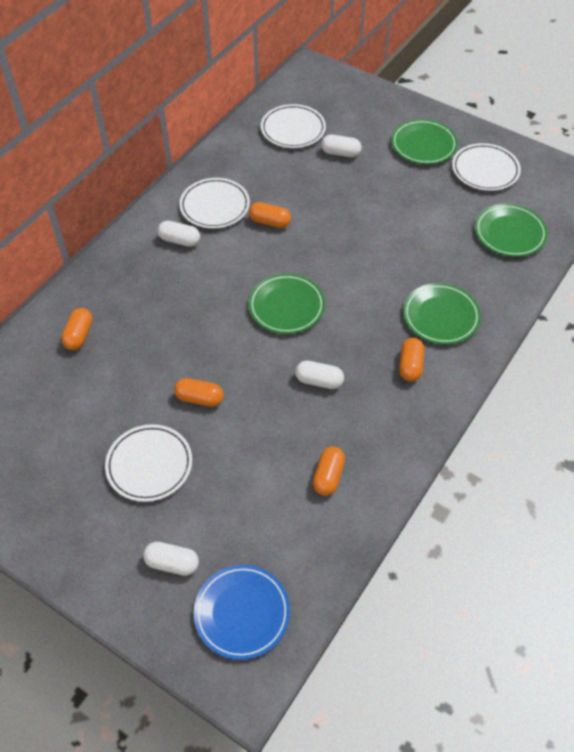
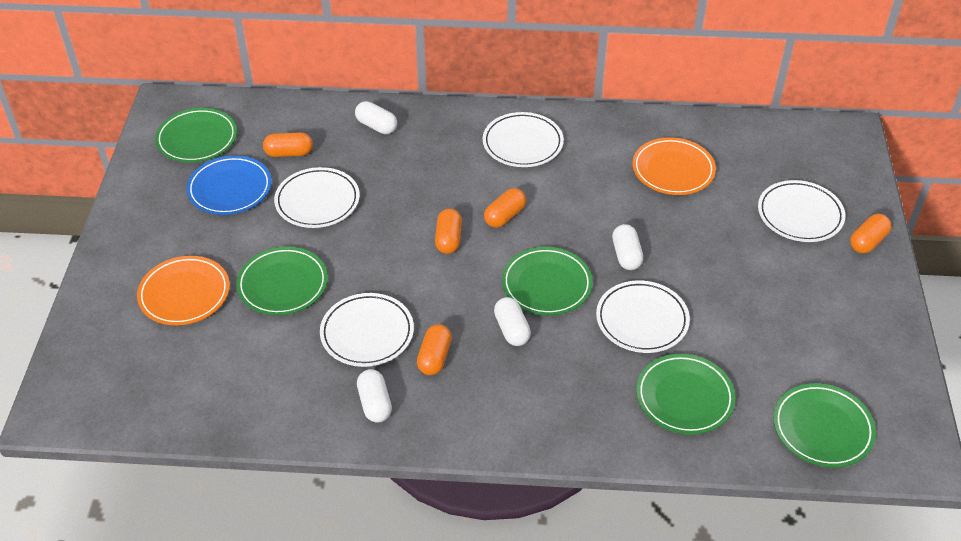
green plate: [248,274,325,334] [391,119,458,164] [403,283,481,344] [475,204,548,257] = 4 -> [155,108,237,163] [236,247,328,315] [502,247,593,316] [636,354,735,435] [773,383,876,468] = 5
orange plate: none = 0 -> [137,256,230,325] [633,137,716,195] = 2
white plate: [105,424,192,502] [180,178,250,229] [261,104,326,148] [452,143,521,191] = 4 -> [274,167,360,228] [320,293,414,367] [483,112,564,167] [596,281,690,353] [758,180,845,242] = 5

